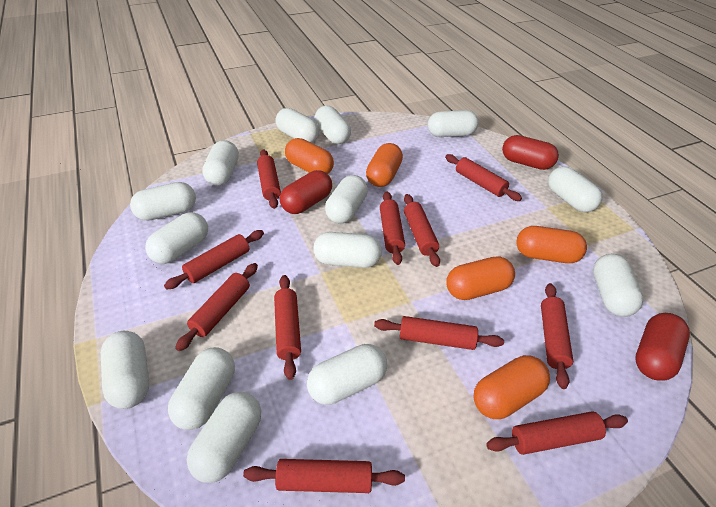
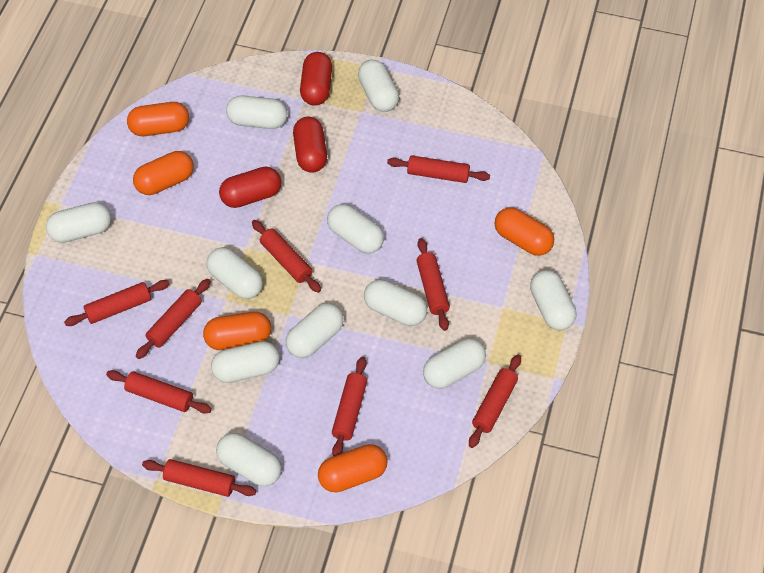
red rolling pin: [164,230,264,289] [175,263,258,351] [243,459,405,493] [257,149,281,209] [274,275,301,380] [374,316,504,350] [380,191,405,265] [404,194,440,267] [445,154,522,201] [486,411,628,455] [541,283,574,389] = 11 -> [64,280,170,326] [106,370,212,413] [136,279,211,359] [142,459,256,497] [252,220,321,293] [332,356,367,457] [387,155,490,183] [416,238,450,331] [469,355,521,448] = 9
white capsule: [101,331,149,409] [130,182,196,221] [145,212,208,264] [168,347,235,430] [187,392,261,483] [202,140,239,186] [276,108,319,143] [307,344,387,405] [313,232,382,268] [315,106,351,144] [325,175,368,224] [428,110,479,137] [548,166,602,212] [593,254,643,317] = 14 -> [46,202,111,243] [207,247,263,299] [211,341,280,383] [216,433,282,486] [226,95,287,129] [286,303,344,358] [327,204,384,254] [358,60,399,112] [364,279,427,326] [423,338,486,389] [530,270,576,331] = 11

